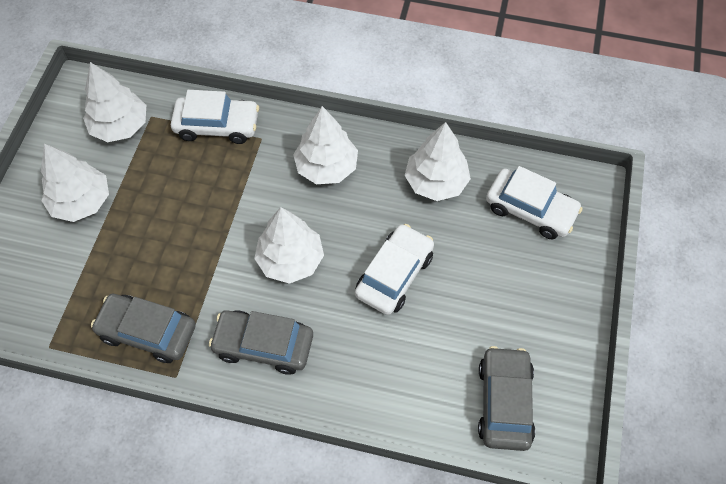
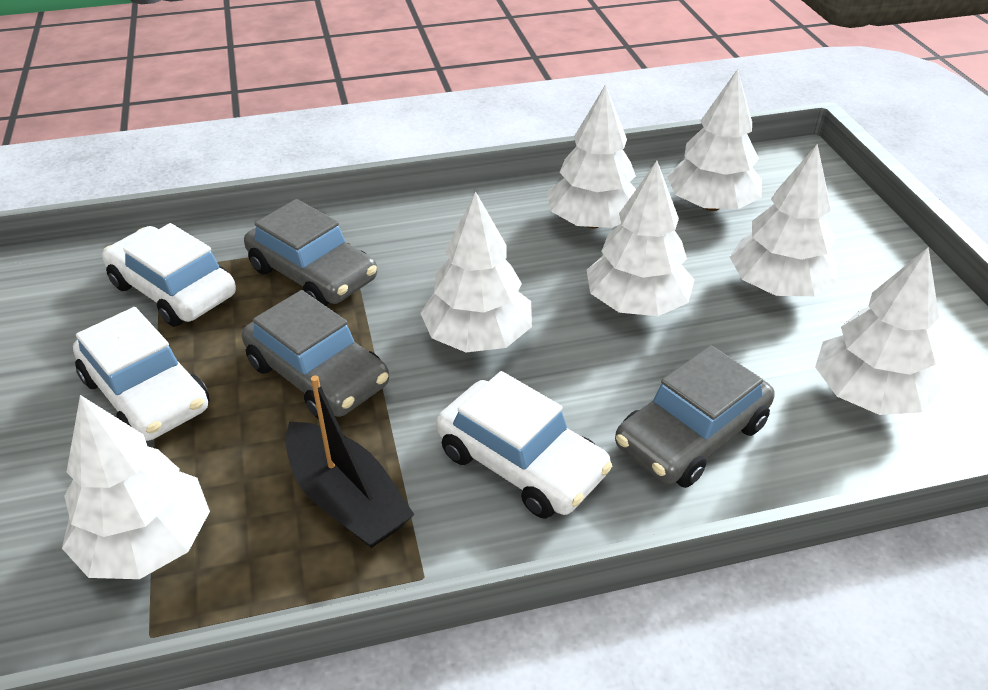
black boat: none = 0 -> [285,375,415,548] = 1
white tree: [41,143,109,222] [83,62,146,142] [254,207,324,284] [293,106,358,184] [405,122,471,201] = 5 -> [62,395,210,579] [420,191,532,352] [547,84,636,228] [587,161,695,316] [667,69,762,211] [730,144,838,296] [815,247,942,415] = 7

